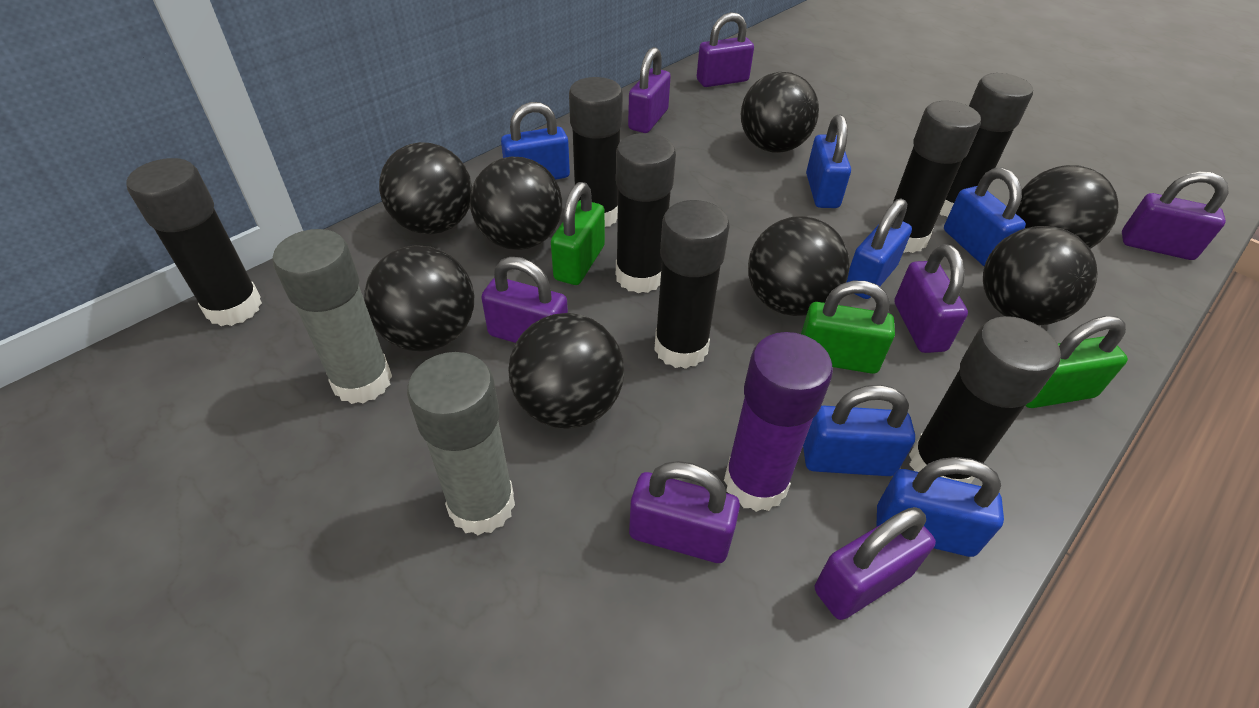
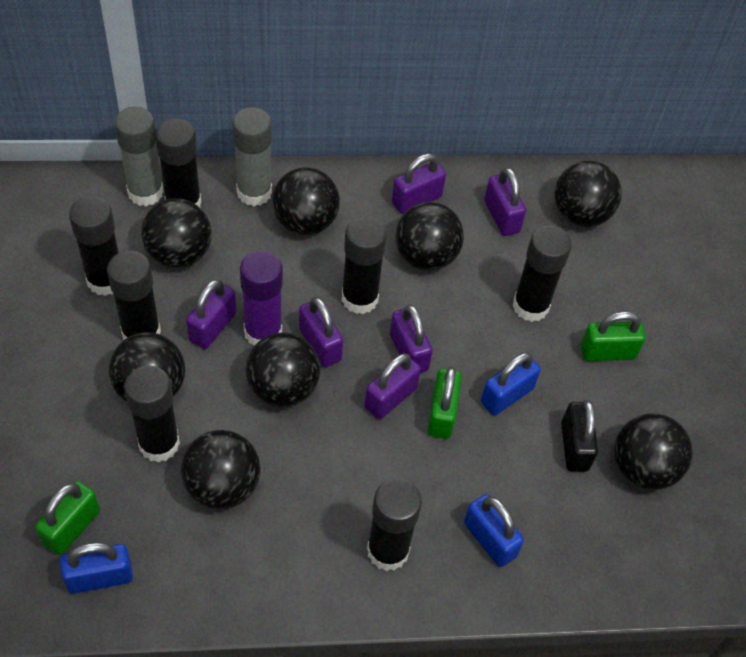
black padlock: none = 0 -> [561,400,598,472] = 1
blue padlock: [501,102,570,180] [803,385,915,476] [806,115,851,208] [847,198,912,299] [877,457,1004,557] [944,168,1026,266] = 6 -> [60,542,133,594] [464,494,524,567] [481,352,541,415] = 3
purple padlock: [481,257,568,343] [628,47,671,133] [629,461,740,563] [697,12,754,87] [815,507,936,620] [894,244,968,353] [1122,172,1229,260] = 7 -> [186,279,236,349] [299,297,343,367] [365,353,421,419] [390,304,433,373] [392,154,446,214] [484,167,526,236] = 6

